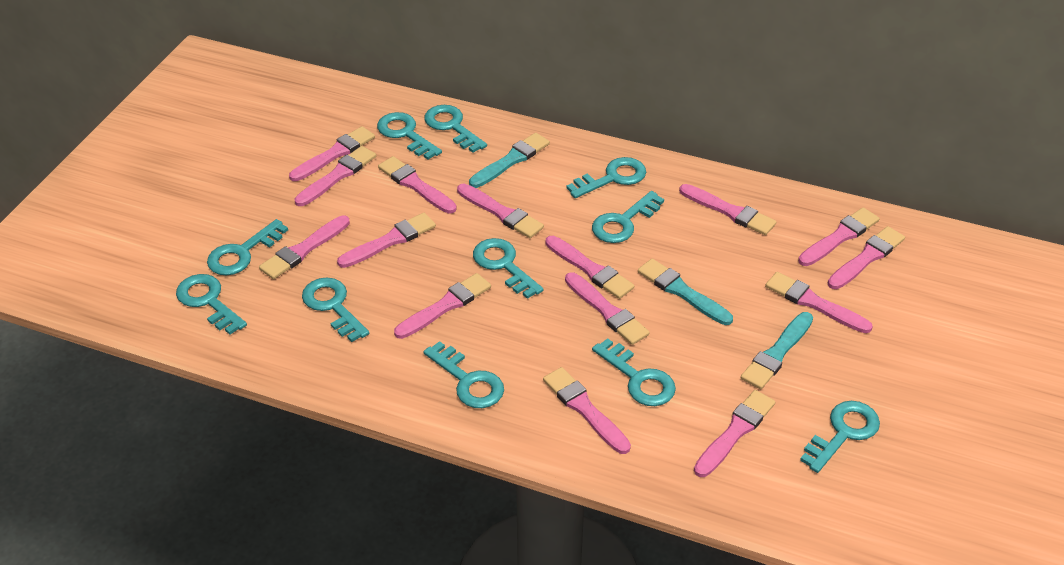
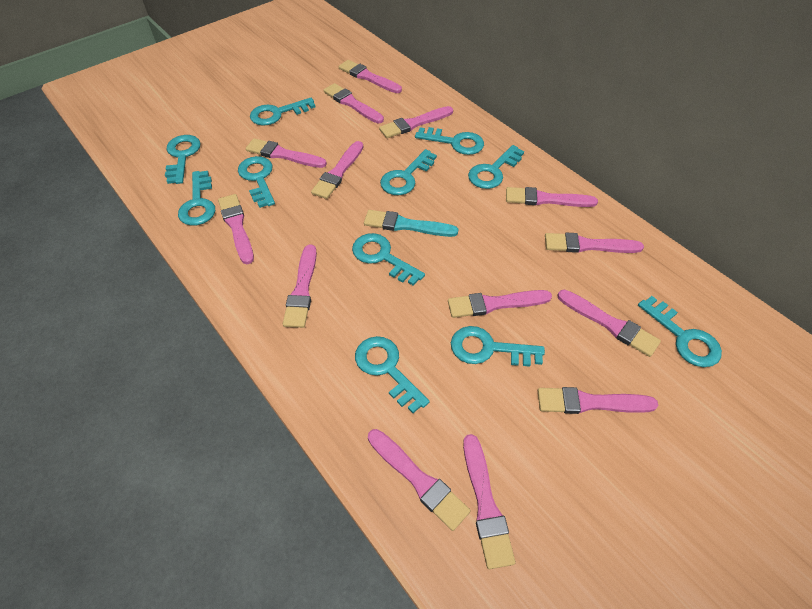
pink brush: [259,215,350,279] [289,126,375,181] [294,146,376,206] [337,213,436,268] [378,156,457,214] [394,273,491,339] [457,184,544,238] [543,367,631,454] [545,236,634,299] [565,272,650,345] [679,184,776,235] [694,390,775,477] [765,272,873,333] [798,207,879,266] [828,226,905,289] = 15 -> [218,194,254,264] [246,138,327,168] [283,245,317,328] [311,141,363,199] [323,83,384,123] [339,60,402,93] [368,429,470,531] [379,106,453,138] [448,290,552,318] [463,434,515,569] [506,187,598,207] [538,387,658,414] [545,233,644,253] [557,290,661,357] = 14
turquoise brush: [469,133,550,188] [638,259,733,325] [741,312,813,389] = 3 -> [364,210,459,237] = 1

